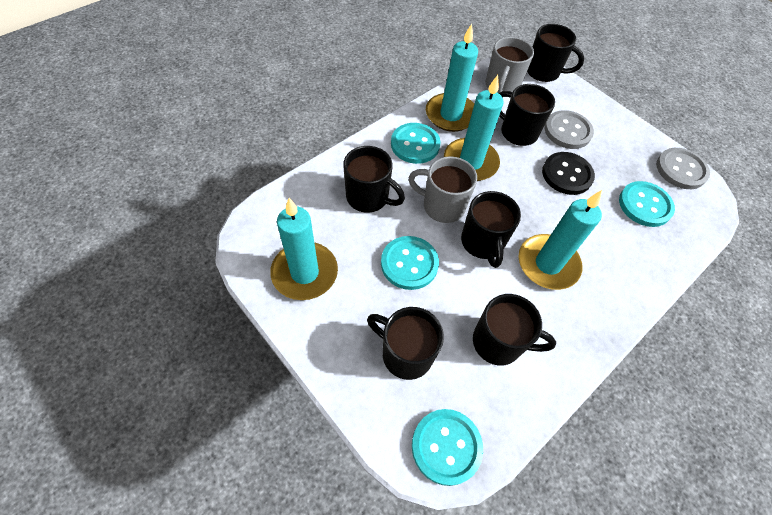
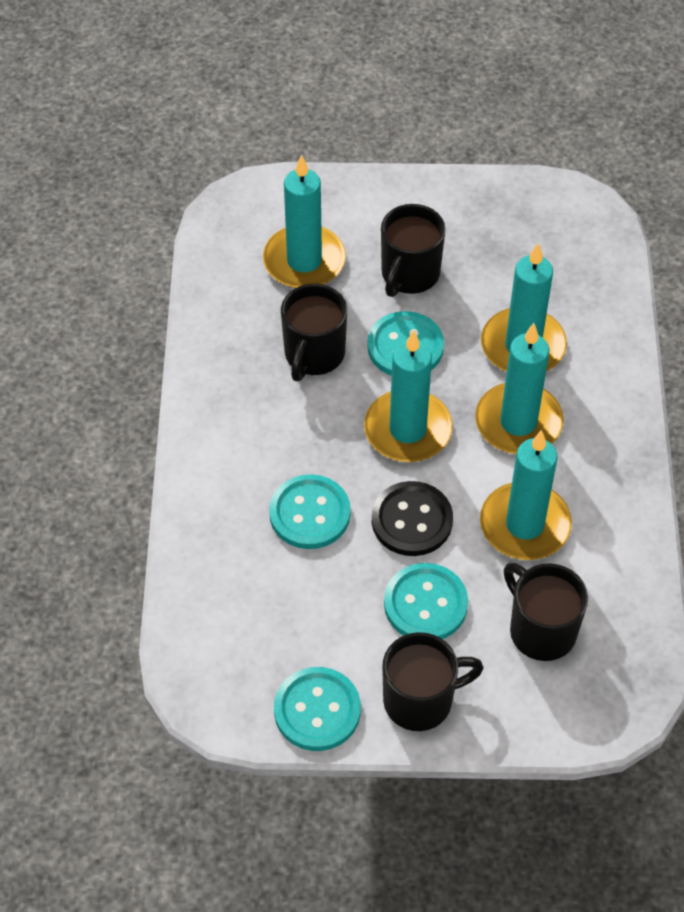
black mug: [343,146,405,213] [367,307,444,380] [461,191,521,268] [473,294,556,366] [499,84,555,146] [527,24,584,82] = 6 -> [281,284,347,381] [381,204,446,297] [382,632,484,731] [503,563,588,661] = 4
grey button: [545,110,594,149] [656,148,710,189] = 2 -> none = 0
grey mug: [409,156,477,223] [485,37,534,93] = 2 -> none = 0
turquoise candle: [270,198,338,300] [426,24,478,132] [444,75,504,181] [518,190,602,290] = 4 -> [263,155,346,288] [364,331,453,462] [475,323,564,454] [480,430,572,560] [481,243,567,372] = 5

